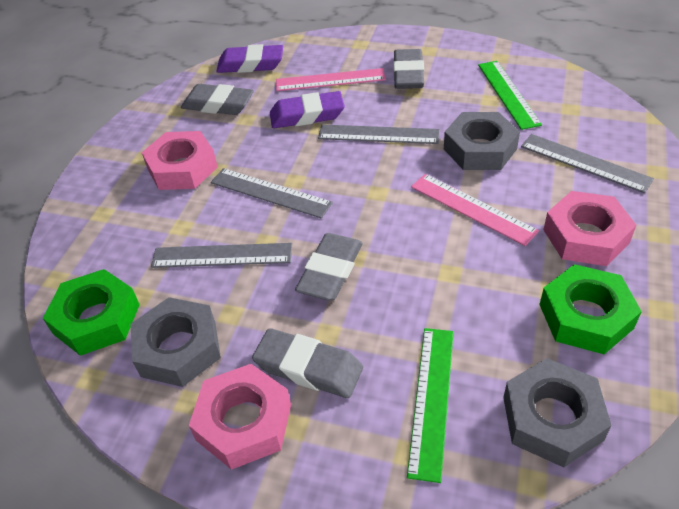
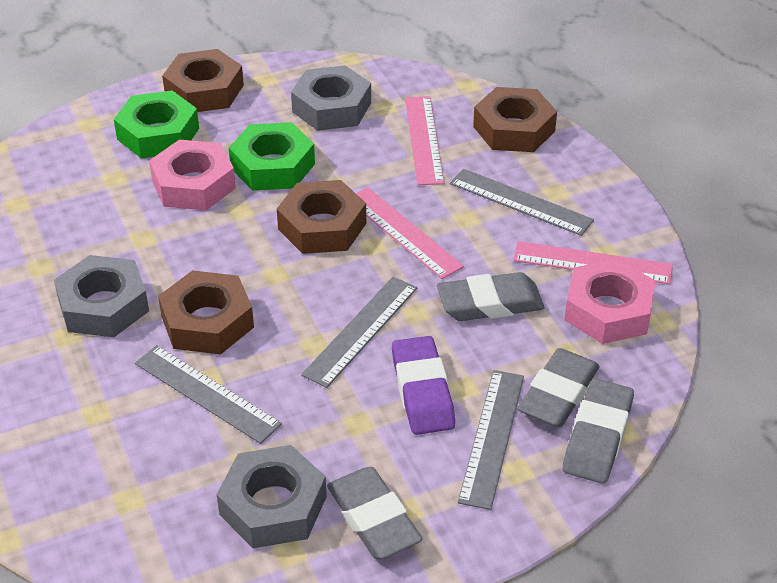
brown nut: none = 0 -> [158,270,254,354] [162,49,244,112] [277,180,366,254] [473,87,557,152] = 4
green ruler: [407,328,454,483] [478,61,542,130] = 2 -> none = 0
pink nut: [142,131,218,190] [189,364,291,470] [543,191,636,266] = 3 -> [149,140,236,210] [564,259,656,344] = 2
pink ruler: [276,68,386,91] [411,174,539,246] = 2 -> [356,187,464,279] [405,96,444,185] [513,241,673,284] = 3
purple eraser: [216,44,283,73] [270,91,345,128] = 2 -> [392,336,455,435] = 1

